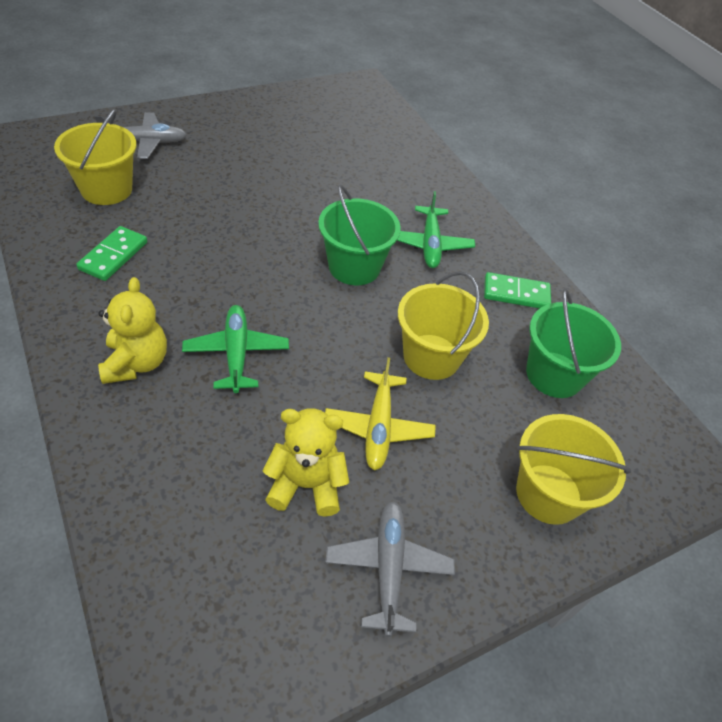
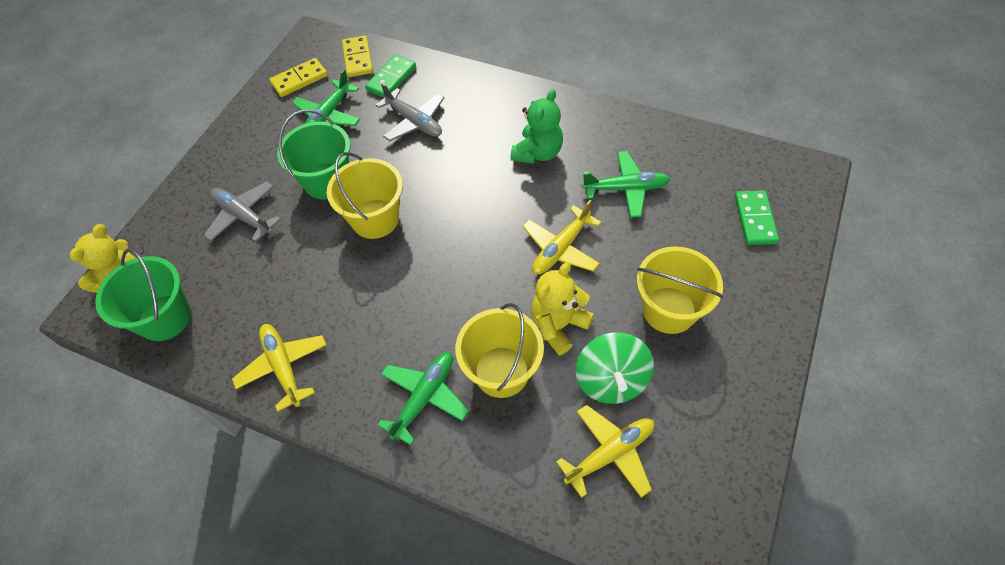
green plane: [182,305,289,393] [397,191,475,268] = 2 -> [292,69,360,126] [377,352,469,445] [582,151,671,218] = 3
green spinning top: none = 0 -> [576,332,654,404] = 1
green teddy bear: none = 0 -> [510,89,563,164] = 1
yellow domino: none = 0 -> [270,58,328,97] [342,36,373,77] = 2
yellow plane: [325,357,436,470] = 1 -> [232,324,326,412] [522,200,602,275] [556,405,654,498] = 3

